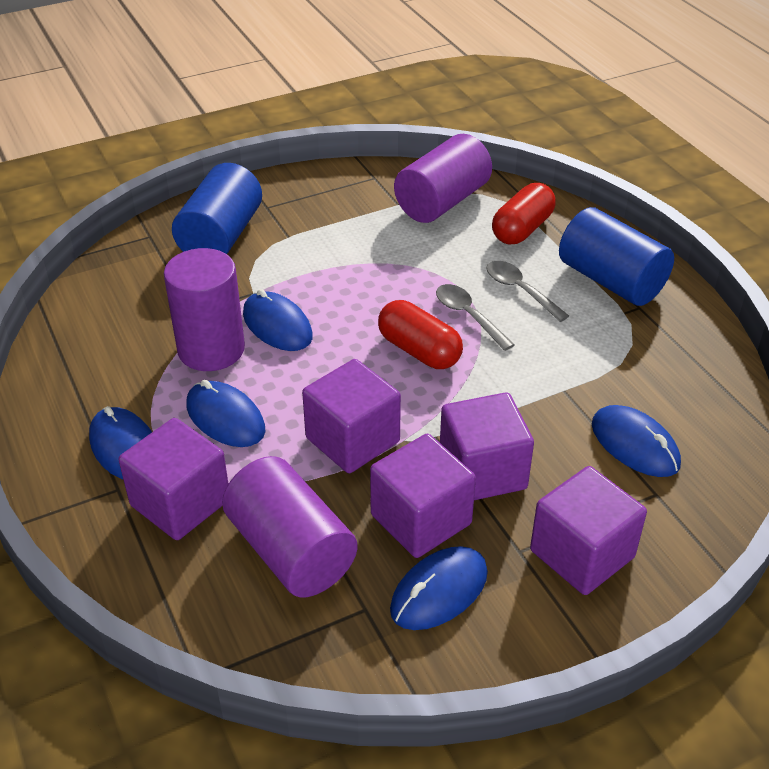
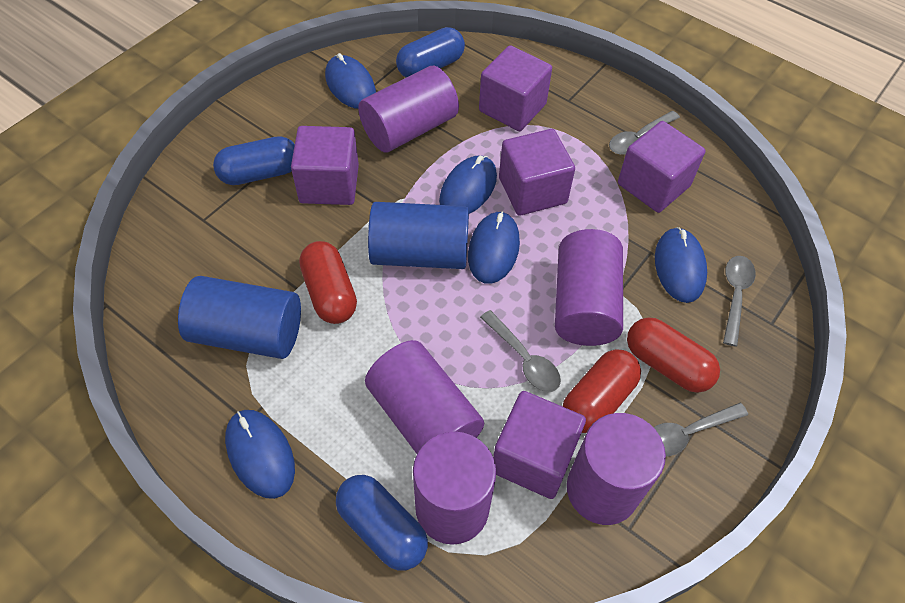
blue capsule: none = 0 -> [213,136,295,185] [336,475,428,571] [396,27,465,77] = 3
grey spoon: [436,284,515,351] [486,261,569,322] = 2 -> [480,310,561,392] [609,111,680,155] [653,403,748,457] [723,256,756,347] = 4
purple cylinder: [164,248,245,371] [222,456,358,598] [394,134,492,223] = 3 -> [358,66,459,153] [365,340,484,454] [413,432,496,545] [555,229,623,346] [567,413,666,525] = 5
red capsule: [378,300,463,369] [492,183,556,245] = 2 -> [299,241,357,324] [563,349,641,433] [627,317,720,393] = 3

